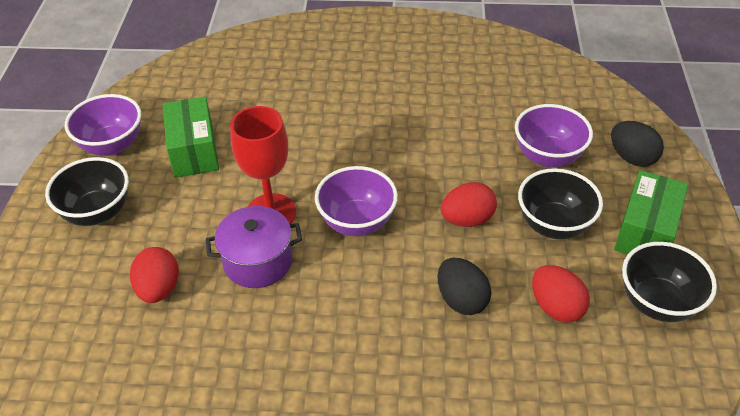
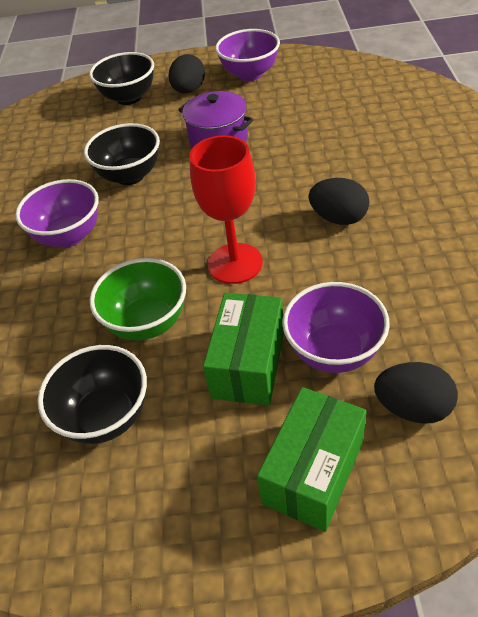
black egg: [438,258,491,315] [611,121,664,167] = 2 -> [169,54,205,93] [308,178,369,225] [374,362,458,424] = 3
green bowl: none = 0 -> [90,258,186,341] = 1
red egg: [130,247,179,303] [441,182,497,227] [532,265,590,323] = 3 -> none = 0

